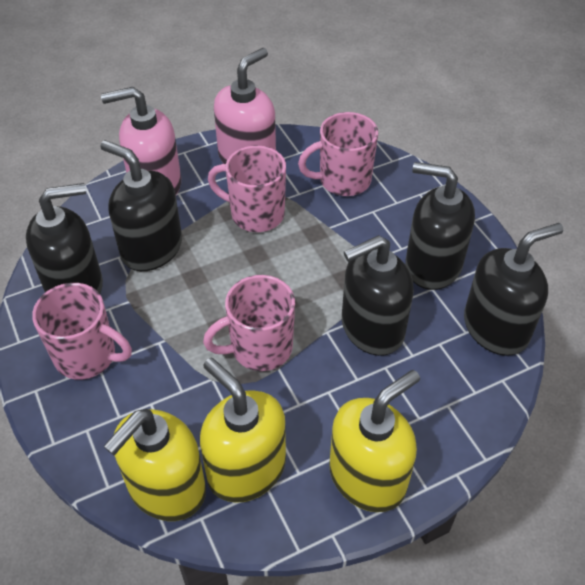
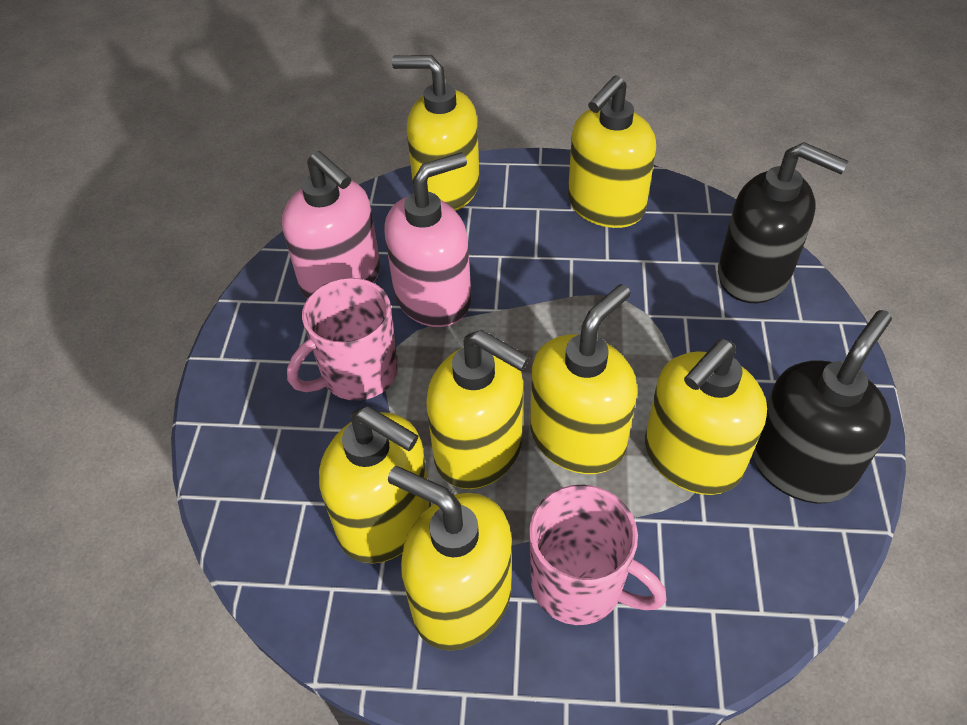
black soap dispenser: [26,183,103,294] [100,140,182,271] [342,235,414,356] [406,162,475,290] [464,223,563,356] = 5 -> [718,142,848,303] [752,310,892,503] = 2
pink mug: [32,283,132,380] [203,275,295,371] [208,146,286,232] [298,112,378,196] = 4 -> [287,278,398,401] [529,485,667,625] = 2
yellow soap dispenser: [103,409,206,521] [200,358,286,503] [329,370,420,512] = 3 -> [319,406,431,563] [388,466,512,651] [392,55,480,211] [426,330,530,489] [530,284,637,474] [568,75,656,228] [645,339,767,495] = 7

